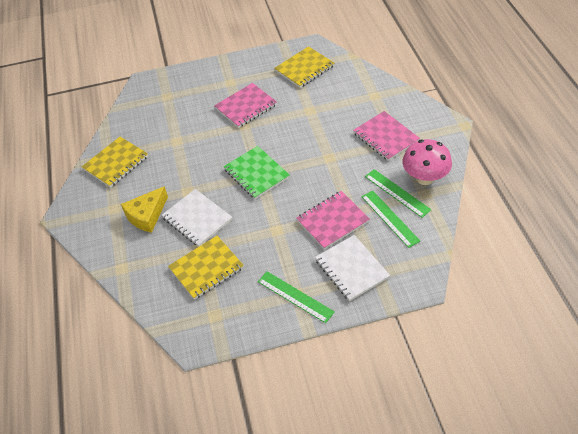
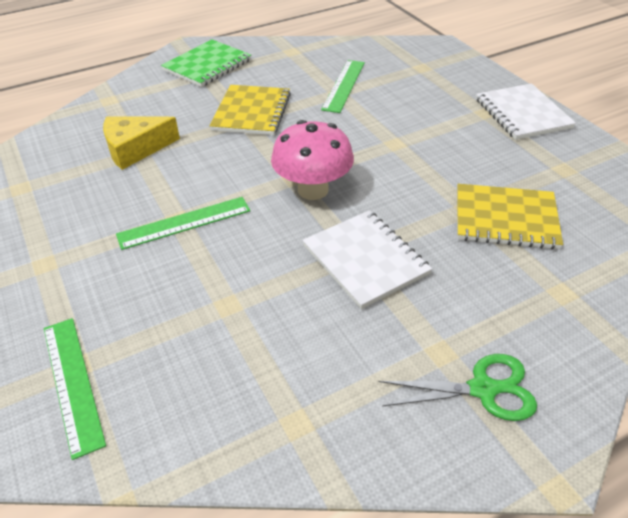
green scissors: none = 0 -> [379,354,537,421] = 1
pink notebook: [214,83,277,128] [296,191,370,249] [353,111,420,161] = 3 -> none = 0
yellow notebook: [82,137,148,188] [168,236,244,300] [274,46,334,88] = 3 -> [210,85,291,135] [457,184,563,250] = 2

